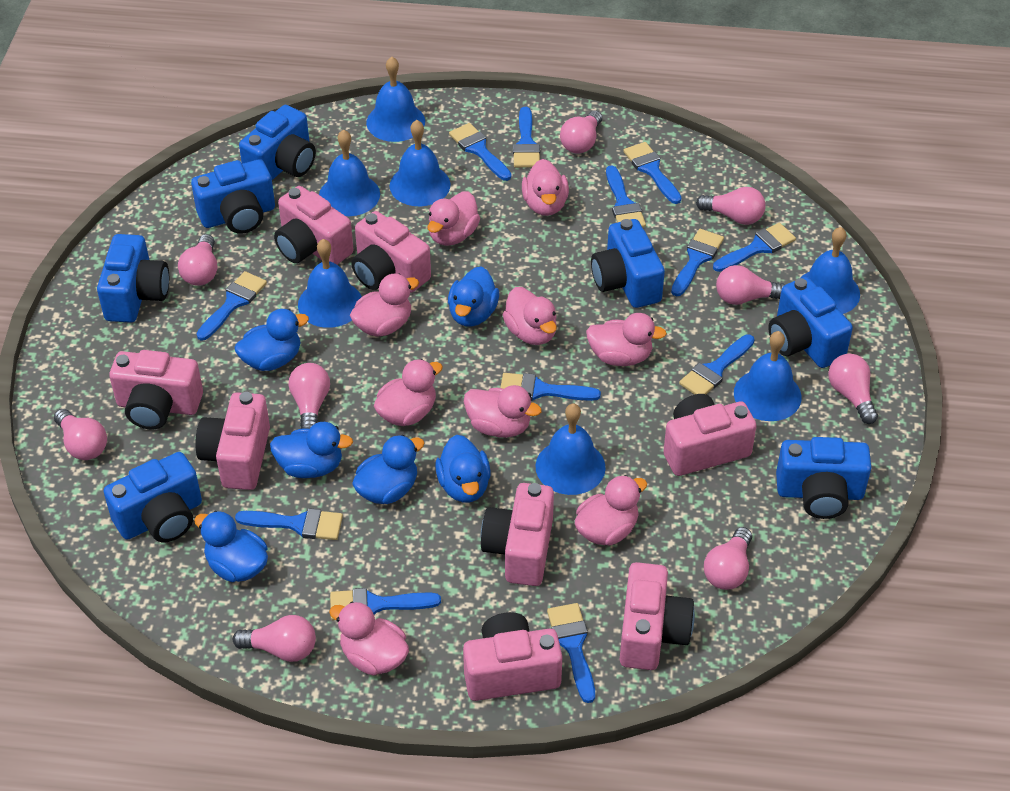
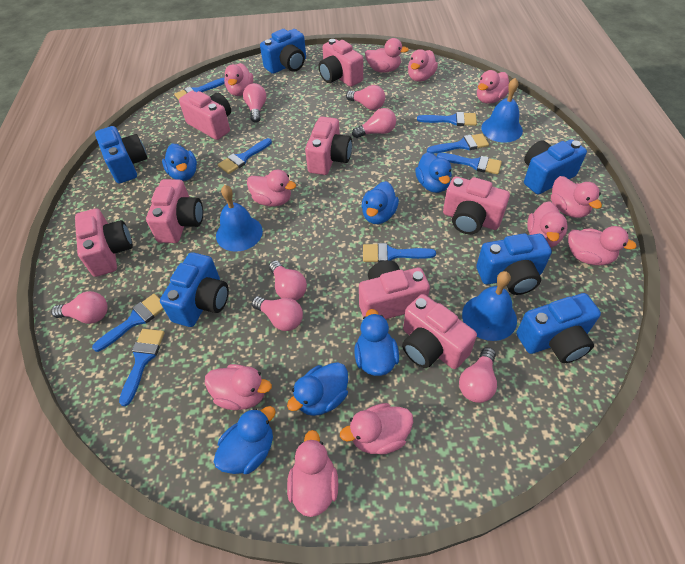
blue bell: [298,239,362,328] [319,129,380,216] [366,57,425,142] [390,120,450,206] [536,403,606,495] [734,331,802,421] [801,227,860,314] = 7 -> [216,185,263,252] [462,271,517,341] [481,78,523,143] = 3
blue brush: [197,271,267,341] [235,508,343,540] [330,588,441,620] [449,123,511,181] [500,373,601,401] [513,107,540,168] [547,603,595,703] [606,165,646,227] [623,142,682,204] [671,229,724,296] [679,334,755,394] [713,223,796,272] = 12 -> [92,294,164,352] [119,329,165,406] [174,78,225,100] [218,138,272,174] [363,243,436,263] [417,112,477,126] [427,134,489,154] [437,153,502,174] = 8
blue camera: [97,234,169,323] [104,452,202,542] [191,159,275,234] [239,105,316,180] [591,219,665,308] [768,277,853,368] [776,437,871,519] = 7 -> [95,126,147,183] [160,252,229,327] [260,29,306,74] [476,234,552,295] [516,293,601,363] [524,139,587,194] = 6
pink duck: [329,602,409,675] [350,274,419,337] [374,359,443,426] [427,191,480,246] [464,385,542,438] [503,287,557,345] [522,159,569,216] [575,475,647,545] [586,313,667,366] = 9 -> [205,364,272,410] [224,63,253,96] [247,170,296,206] [287,430,338,517] [340,403,413,455] [365,38,409,73] [408,49,438,82] [477,70,509,104] [527,201,567,248] [551,176,602,218] [568,226,637,265] = 11
pink light bulb: [54,409,107,460] [178,234,217,286] [233,615,316,662] [289,363,330,429] [560,110,602,154] [696,187,766,225] [704,527,752,590] [716,265,785,305] [828,353,878,424] = 9 -> [51,291,108,324] [243,83,267,123] [252,296,303,331] [269,260,307,301] [346,85,385,110] [352,108,396,138] [459,347,497,403] = 7

